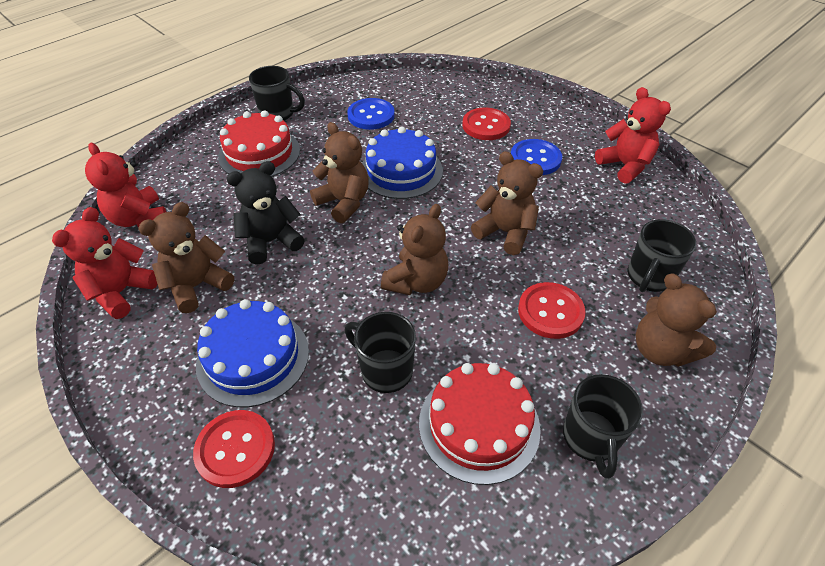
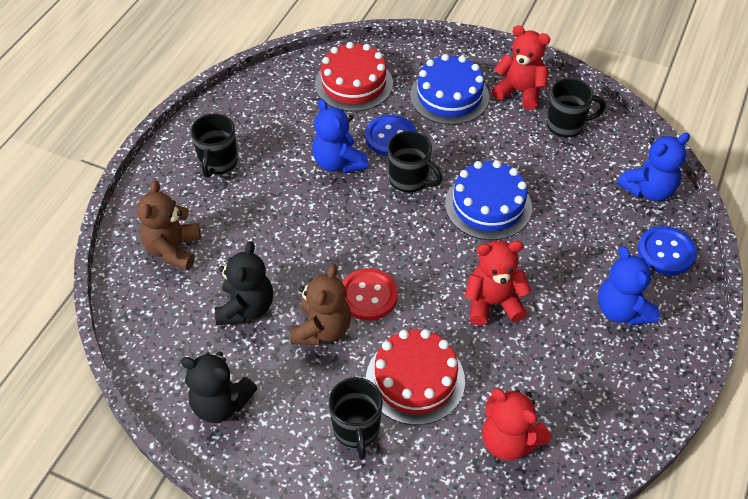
black teddy bear: [226,161,305,265] = 1 -> [181,352,258,423] [215,241,273,325] = 2
blue teddy bear: none = 0 -> [312,99,369,174] [598,246,660,326] [617,133,690,201] = 3
brown teddy bear: [138,202,234,313] [310,122,369,223] [381,204,448,295] [471,151,543,255] [636,273,717,367] = 5 -> [137,180,201,270] [290,264,351,345] = 2
red button: [193,410,275,488] [462,108,511,140] [518,282,586,339] = 3 -> [342,268,398,321] = 1

